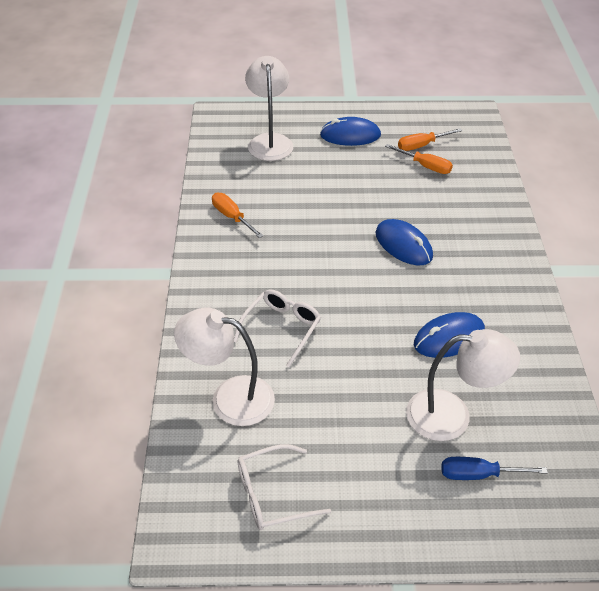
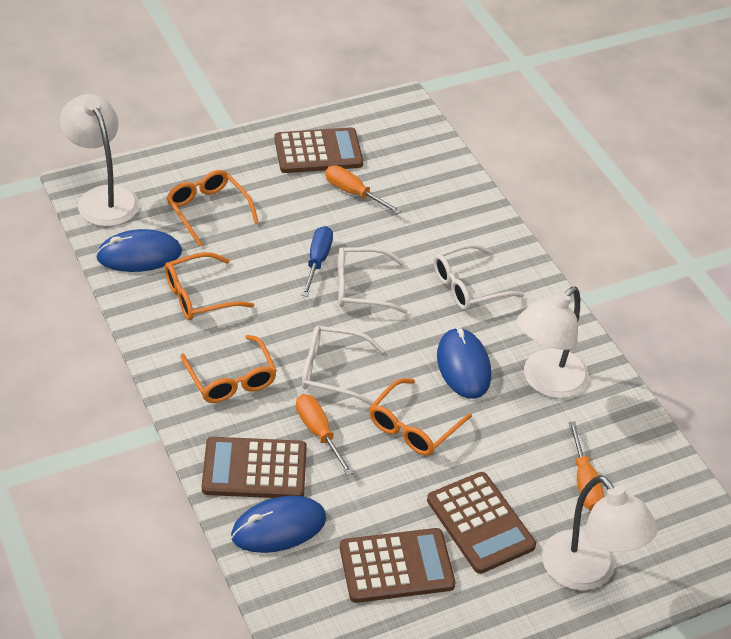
brown calculator: none = 0 -> [202,437,307,498] [274,127,363,173] [340,528,456,603] [427,472,536,574] = 4
orange glasses: none = 0 -> [165,252,254,320] [166,170,259,247] [181,335,277,403] [369,378,472,456] = 4
white glasses: [234,289,321,367] [238,444,331,530] = 2 -> [302,326,385,405] [338,247,408,313] [434,244,524,310] = 3

